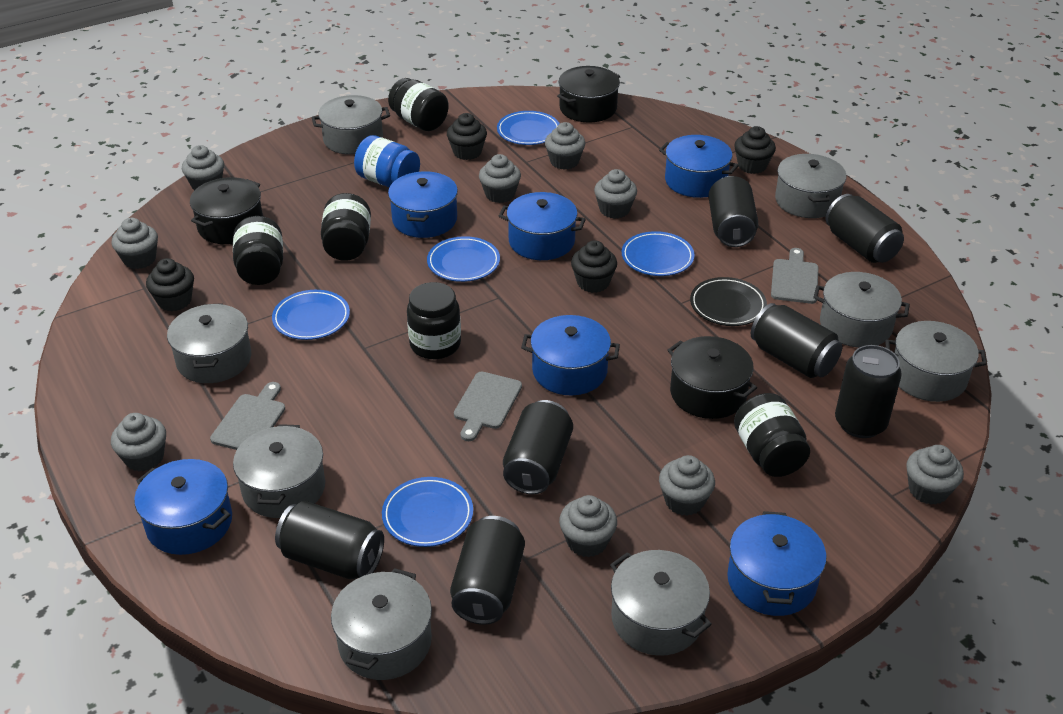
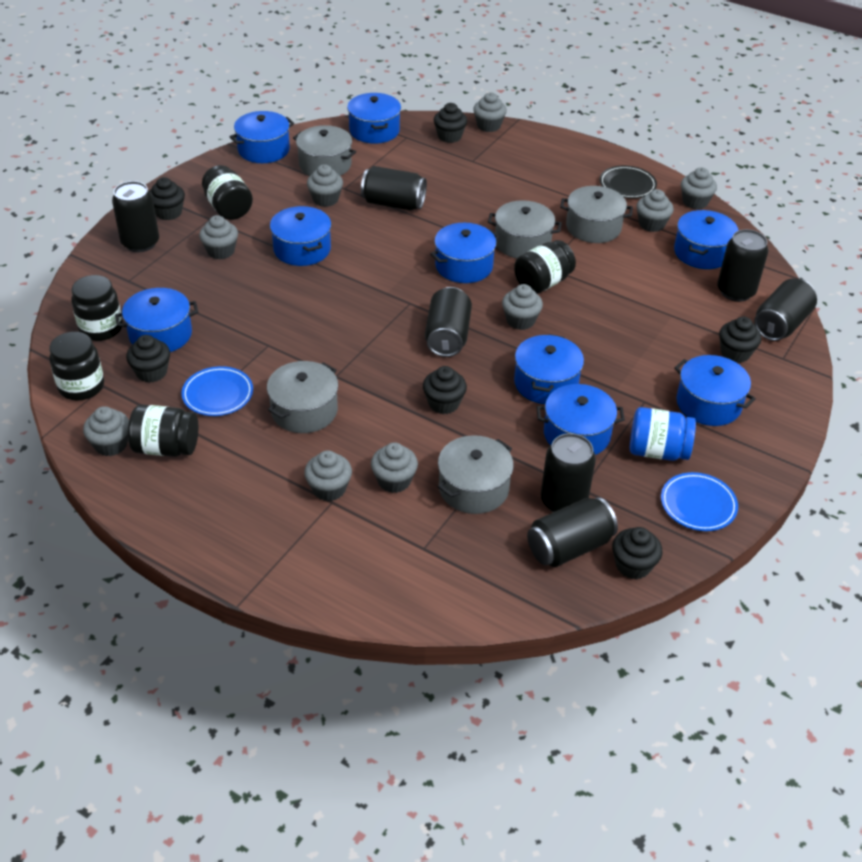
black cupcake: [146,258,194,311] [447,113,487,160] [571,240,617,293] [734,126,776,174] = 4 -> [126,335,170,383] [149,177,185,220] [423,366,467,414] [434,103,467,143] [612,527,662,579] [719,317,761,363] = 6
black pot: [190,177,263,244] [557,66,620,123] [668,336,757,419] = 3 -> none = 0
blue plate: [272,290,350,340] [382,477,473,547] [427,236,500,282] [497,111,560,145] [622,231,695,276] = 5 -> [182,366,253,416] [661,472,738,531] = 2
blue pot: [134,459,232,555] [388,171,458,238] [499,192,586,260] [521,315,620,395] [659,135,739,198] [727,511,826,616] = 6 -> [115,288,198,352] [229,111,294,163] [270,206,331,266] [347,93,401,144] [430,223,499,283] [514,334,584,404] [536,384,625,455] [674,210,738,269] [674,355,756,426] = 9
grey cutting board: [210,382,285,450] [454,372,522,441] [771,248,818,304] = 3 -> none = 0
grey pot: [167,303,251,383] [233,424,325,518] [312,95,390,155] [331,568,432,680] [610,550,712,656] [775,154,846,218] [813,272,910,348] [885,321,987,402] = 8 -> [267,361,338,433] [293,125,356,176] [438,435,514,514] [488,200,562,258] [560,186,633,243] = 5

